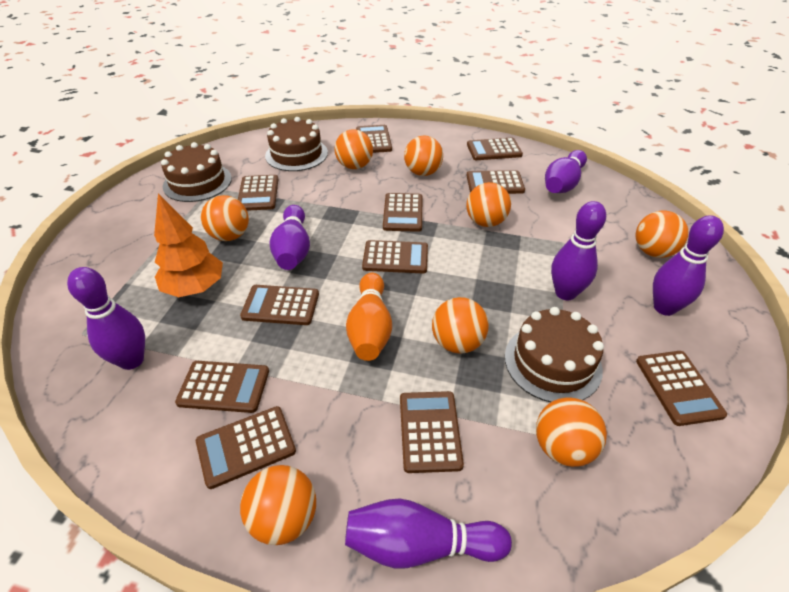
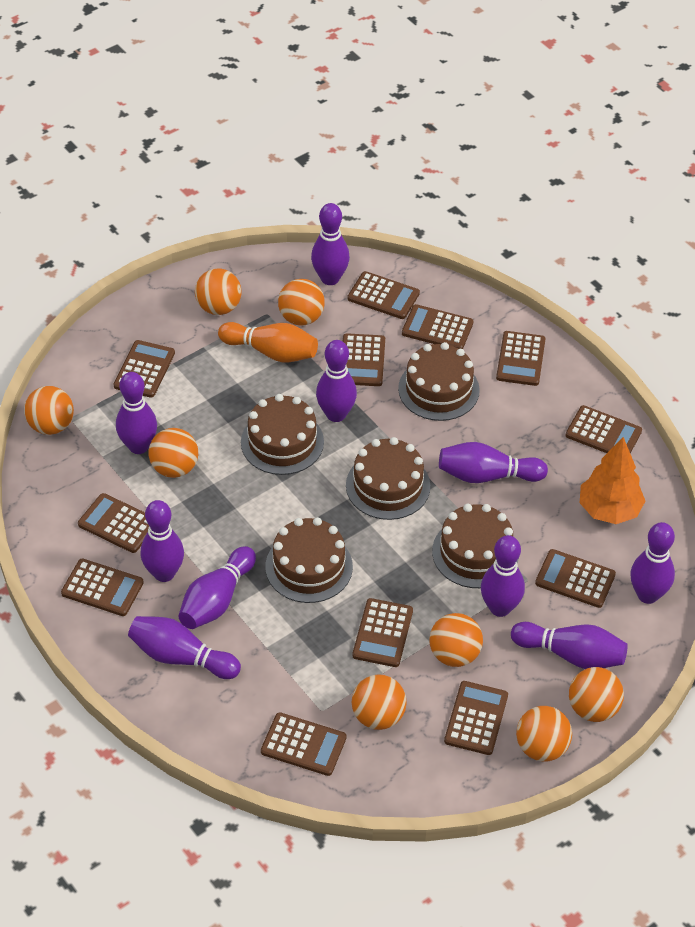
brown cake: [161,142,232,202] [265,117,328,171] [505,307,604,402] = 3 -> [241,394,324,475] [265,517,353,603] [346,437,430,520] [398,342,480,421] [432,504,519,588] = 5
brown calculator: [175,361,269,413] [196,406,296,489] [238,175,278,211] [240,285,319,325] [356,125,392,153] [362,240,428,273] [383,193,422,232] [400,391,464,473] [466,170,525,194] [467,138,523,160] [636,351,727,426] = 11 -> [61,559,144,616] [78,493,149,553] [113,340,175,398] [261,712,346,776] [343,333,385,386] [347,271,420,319] [352,598,413,667] [402,304,473,349] [444,681,508,755] [496,331,546,386] [535,549,616,608] [566,405,642,453] = 12
purple bowling pin: [67,267,145,370] [269,205,310,270] [345,498,512,569] [545,150,587,193] [551,201,606,300] [653,215,724,316] = 6 -> [116,372,157,454] [128,616,241,679] [141,500,184,582] [178,546,256,629] [311,203,350,285] [316,340,357,422] [439,442,548,483] [481,535,525,617] [511,622,628,669] [630,522,675,604] = 10

